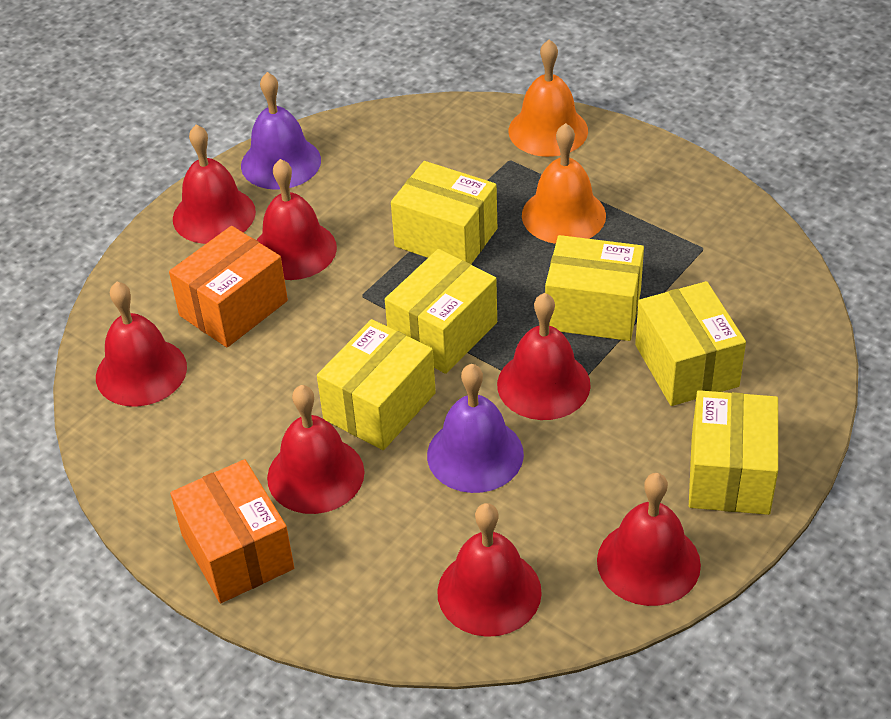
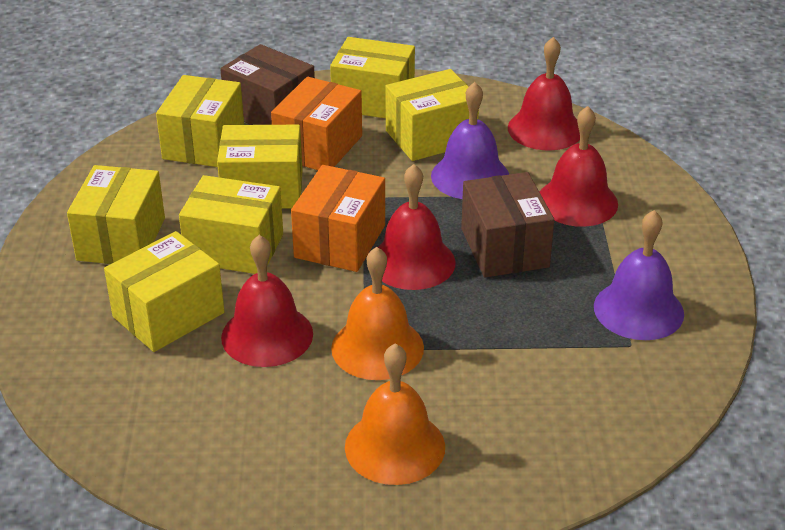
brown box: none = 0 -> [220,44,315,125] [461,172,554,277] = 2
red bell: [96,282,187,407] [173,125,256,244] [257,159,337,280] [267,385,364,514] [437,503,542,637] [497,293,591,420] [597,473,701,606] = 7 -> [221,235,313,367] [378,164,456,290] [508,37,580,151] [540,106,618,227] = 4
yellow box: [317,319,436,450] [385,249,497,374] [391,161,497,264] [545,235,644,341] [635,281,746,406] [689,390,778,515] = 6 -> [67,165,165,264] [104,231,224,352] [156,75,244,167] [179,175,283,274] [217,125,303,208] [330,37,415,118] [386,69,479,161] = 7

